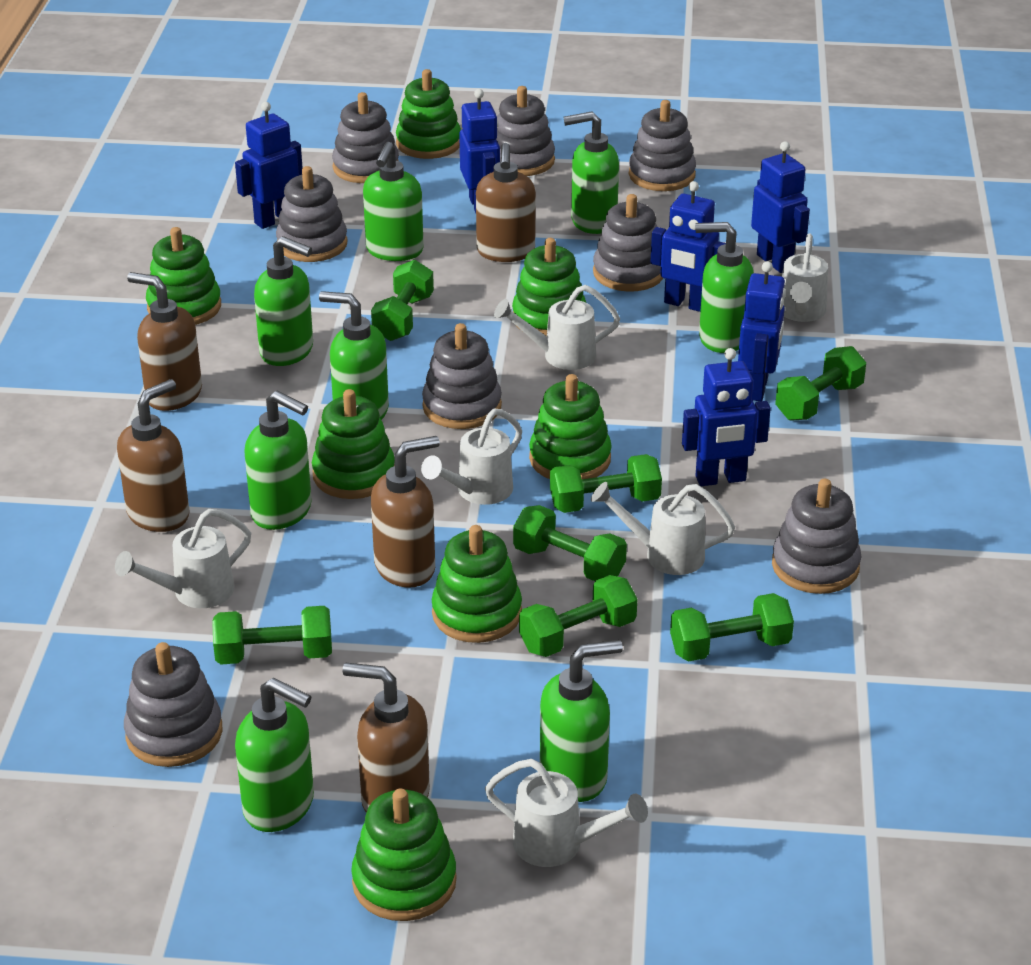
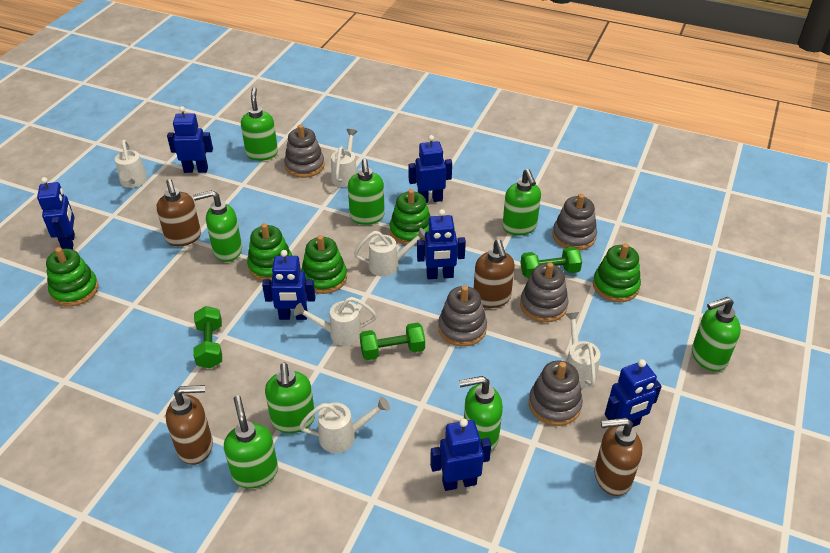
blue robot: [235,102,303,229] [459,89,500,213] [650,181,726,312] [682,348,771,486] [738,261,786,401] [751,141,810,273] = 6 -> [37,177,75,249] [167,106,213,173] [262,250,316,320] [409,135,452,203] [417,209,466,279] [430,418,491,491] [605,359,662,427] = 7
brown soap dispenser: [117,379,190,532] [127,272,202,411] [343,663,430,813] [371,436,440,588] [476,143,536,262] = 5 -> [157,179,201,246] [166,385,213,465] [474,239,515,308] [594,418,642,496] = 4
green dumbbell: [212,606,332,664] [371,260,434,341] [513,505,627,581] [519,575,637,657] [550,454,662,513] [670,593,794,661] [775,346,866,421] = 7 -> [193,306,222,368] [360,323,425,360] [520,247,582,279] = 3
green stacking toy: [146,227,221,325] [312,389,395,499] [351,789,457,921] [396,69,461,159] [432,525,522,643] [512,238,586,336] [529,374,612,479] = 7 -> [46,247,99,307] [247,223,292,281] [301,235,347,294] [390,189,431,245] [593,243,641,302] = 5
grey stacking toy: [124,642,222,767] [276,166,348,262] [332,92,399,183] [422,323,502,429] [496,86,555,176] [593,194,663,292] [629,100,696,191] [772,479,861,594] = 8 -> [284,124,325,178] [438,285,487,347] [520,262,569,322] [529,361,583,426] [553,194,597,250] = 5

